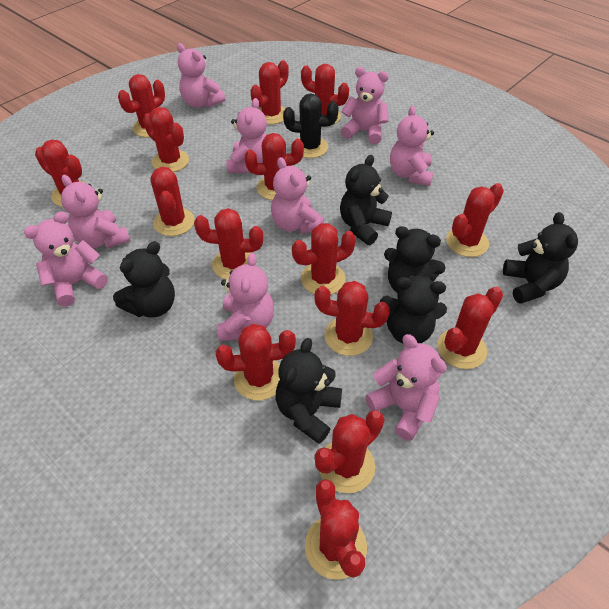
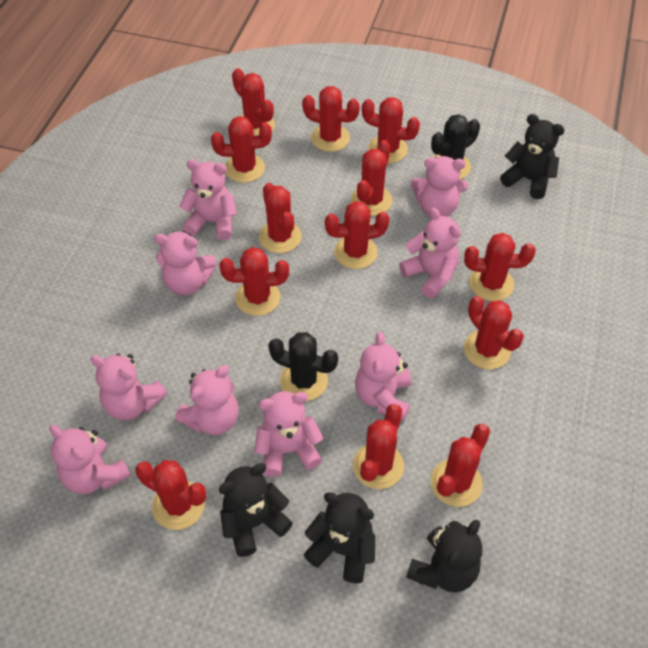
black cactus: [283,93,339,158] = 1 -> [268,332,338,401] [431,114,480,180] = 2
black teddy bear: [113,241,175,318] [276,338,342,444] [340,155,392,245] [380,275,447,344] [384,226,446,293] [503,212,578,304] = 6 -> [219,463,293,557] [303,492,375,583] [406,520,482,593] [500,114,564,199] = 4
red cactus: [35,140,85,207] [118,74,165,137] [143,107,189,172] [150,167,195,236] [194,208,263,280] [216,324,296,400] [245,133,304,200] [250,60,289,124] [292,223,356,295] [301,64,349,125] [305,479,367,580] [315,281,390,356] [315,410,385,493] [437,287,503,369] [446,183,504,257] = 15 -> [135,460,206,530] [211,116,272,183] [219,247,289,316] [232,68,275,136] [259,183,302,253] [302,86,360,152] [325,201,390,269] [351,140,392,216] [353,404,404,489] [362,97,420,163] [431,424,490,507] [464,233,536,301] [464,296,524,369] = 13

